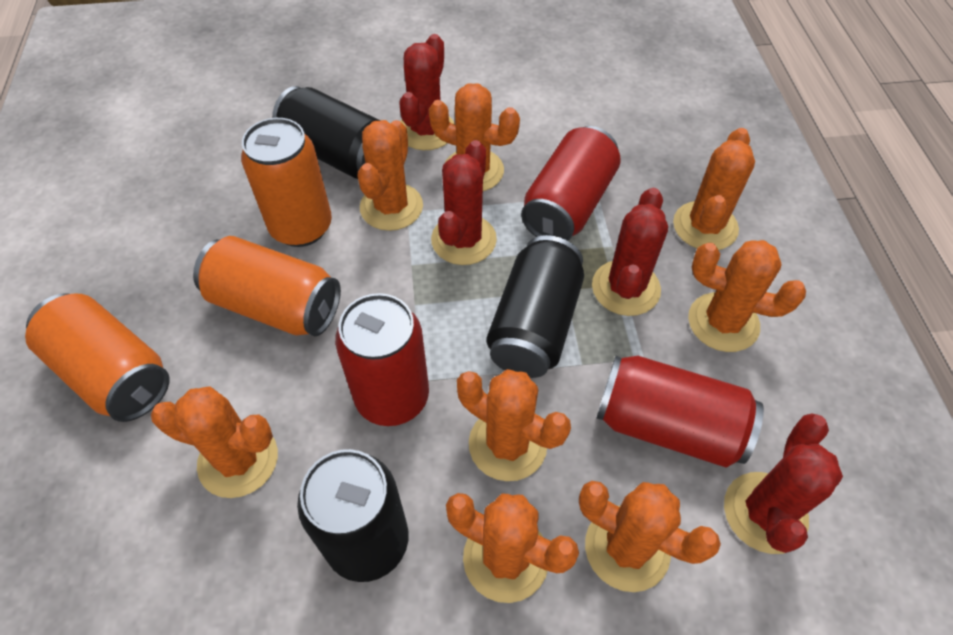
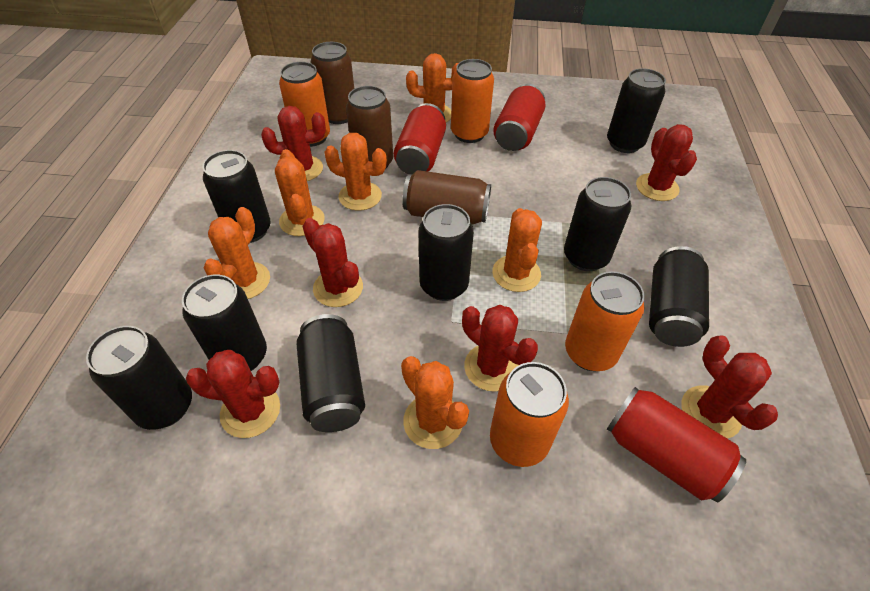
black can: [272,86,380,179] [297,449,409,582] [486,235,584,378] = 3 -> [86,326,192,430] [182,275,267,371] [203,150,271,243] [297,314,365,432] [419,204,474,301] [564,177,631,271] [607,68,666,153] [649,246,709,347] = 8
brown can: none = 0 -> [311,42,354,124] [346,86,393,168] [402,170,491,225] = 3
orange cactus: [151,386,278,498] [358,120,423,231] [429,83,520,191] [446,493,579,603] [457,369,571,481] [579,481,721,592] [673,128,755,250] [688,240,806,352] = 8 -> [204,207,270,299] [275,149,325,236] [324,133,387,211] [401,356,469,449] [406,53,458,123] [492,208,542,292] = 6
orange can: [25,293,170,422] [193,236,341,336] [241,118,332,247] = 3 -> [279,62,330,147] [451,59,494,143] [490,362,569,467] [565,271,645,371] = 4
red cactus: [399,34,455,150] [431,140,497,265] [592,188,668,316] [724,413,843,554] = 4 -> [186,350,280,438] [261,106,326,181] [302,218,363,307] [462,305,538,392] [636,124,697,201] [681,335,778,439] = 6

